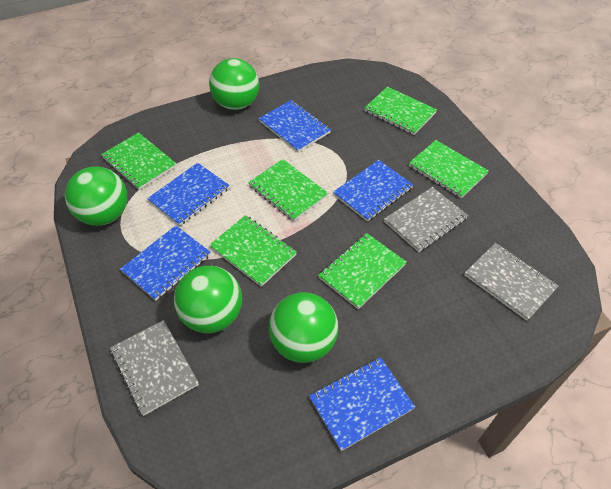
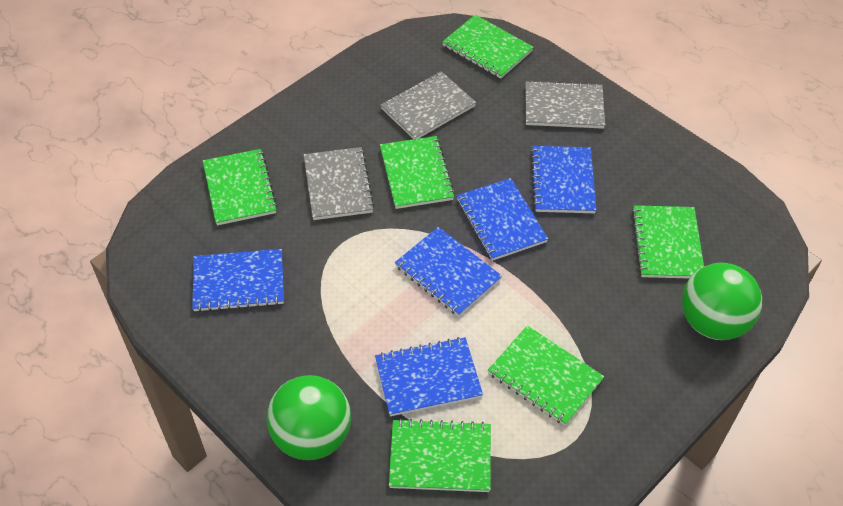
green ball: [65,166,127,226] [174,266,242,333] [209,58,259,110] [269,292,338,363] = 4 -> [267,375,351,460] [682,263,762,340] = 2

